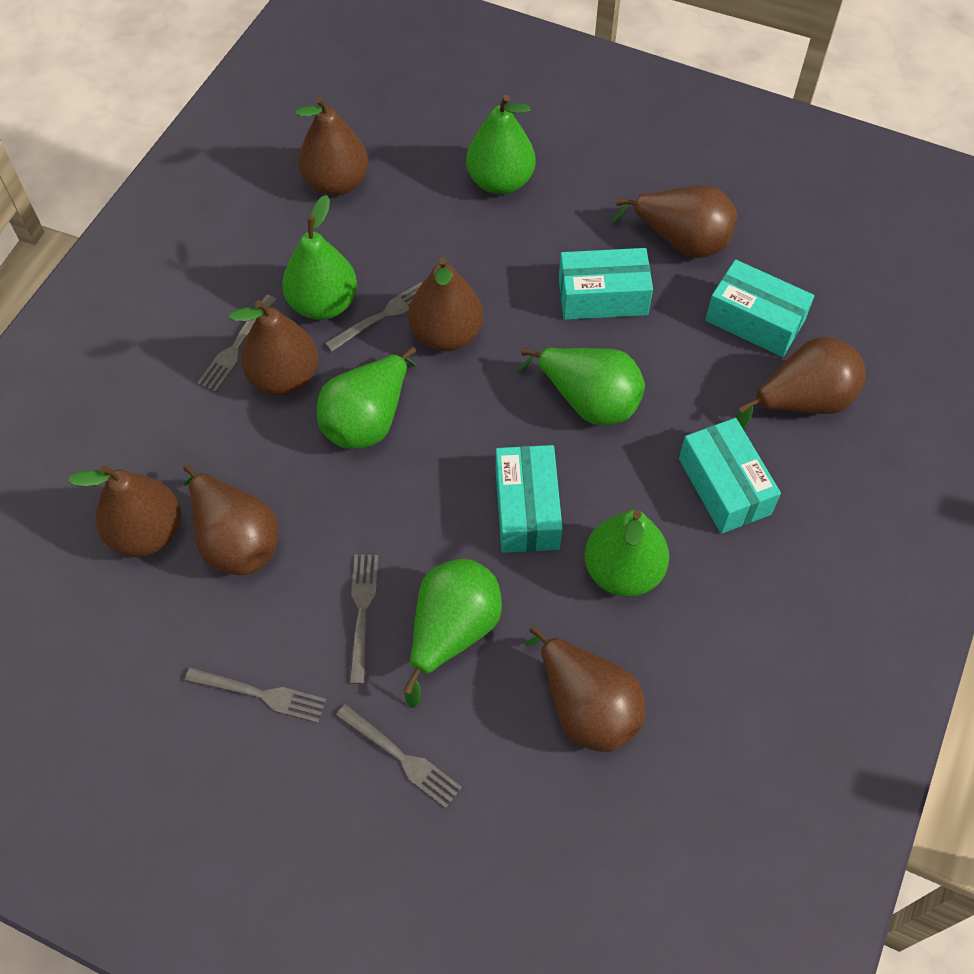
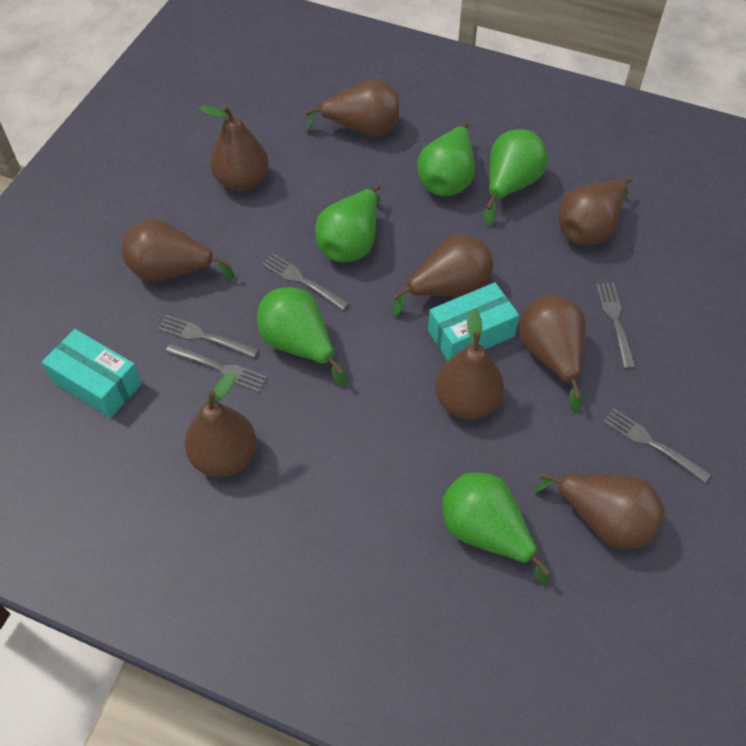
brown pear: [68,465,181,557] [183,464,278,575] [229,300,318,395] [295,97,368,196] [408,257,483,351] [525,625,645,752] [611,185,737,258] [736,337,866,428] = 8 -> [122,219,234,282] [185,372,257,477] [200,105,269,191] [305,79,399,137] [392,234,493,316] [435,308,504,419] [519,295,586,413] [534,472,665,549] [558,177,631,245] = 9
green pear: [282,195,357,320] [317,347,417,449] [403,559,502,708] [466,95,536,195] [518,348,645,425] [585,510,669,597] = 6 -> [257,287,348,387] [315,184,380,262] [417,122,475,196] [442,472,550,585] [484,129,548,226] = 5
turquoise box: [496,445,562,553] [559,248,653,320] [679,418,781,534] [705,259,814,357] = 4 -> [42,329,142,418] [428,282,519,361] = 2

